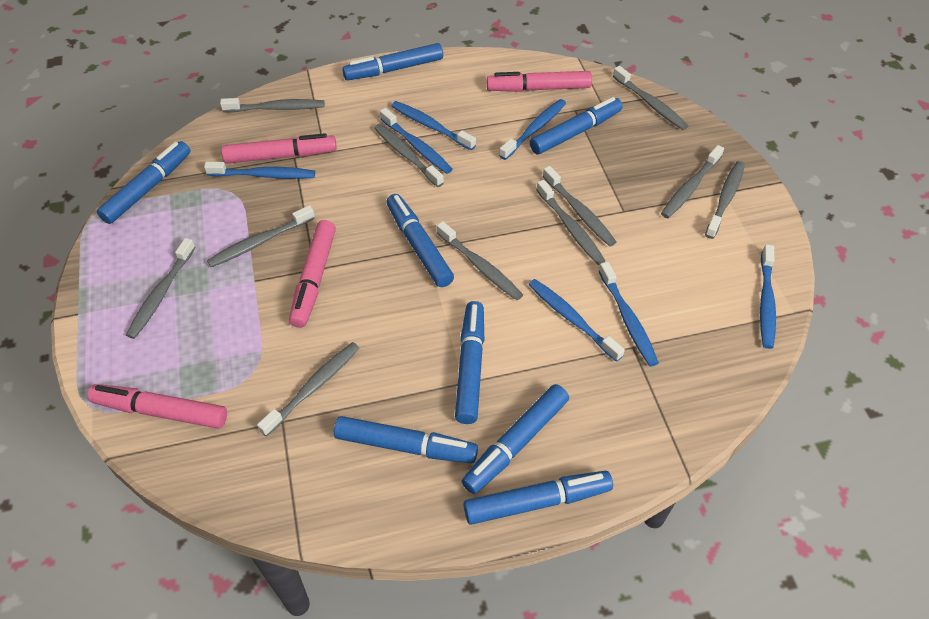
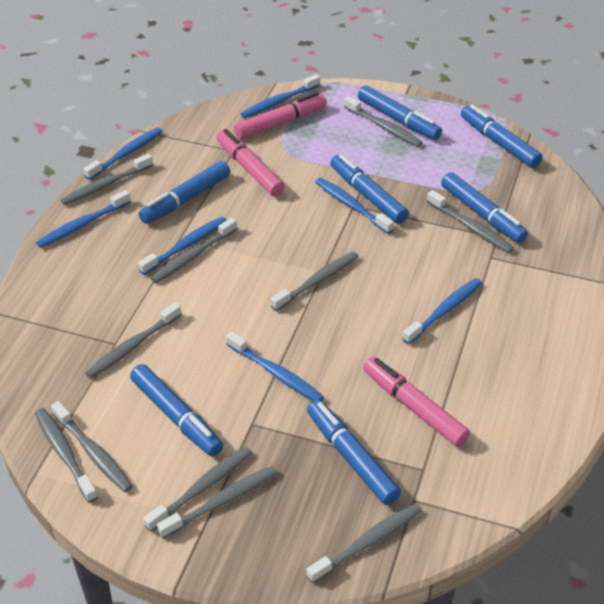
blue marker: [97,141,191,224] [334,416,478,464] [342,43,443,80] [386,194,454,287] [455,301,484,424] [462,384,569,494] [463,471,613,525] [530,97,622,154] = 8 -> [130,364,223,456] [139,161,230,224] [307,400,401,505] [330,154,409,224] [358,85,442,140] [441,172,528,243] [461,105,542,168] = 7
pink marker: [88,384,227,429] [221,133,337,163] [289,220,336,328] [487,71,592,92] = 4 -> [216,129,285,197] [234,92,327,139] [363,357,470,447] = 3

